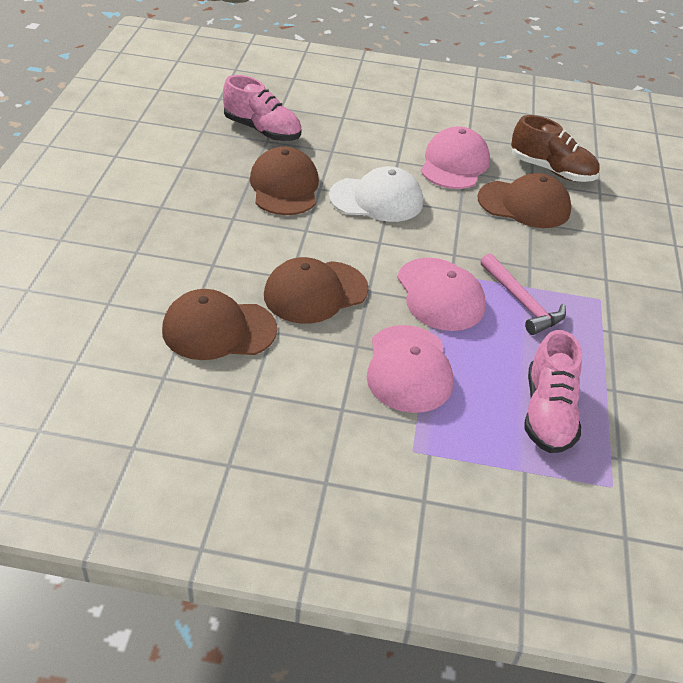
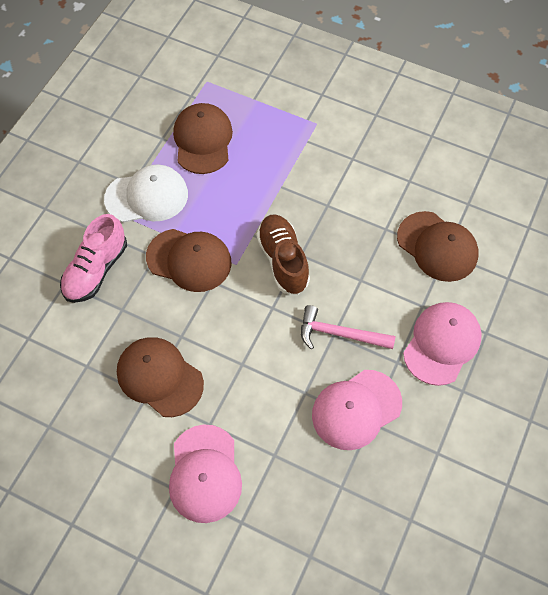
pink shoe: [223,75,301,141] [524,330,582,453] = 2 -> [60,214,127,303] = 1

